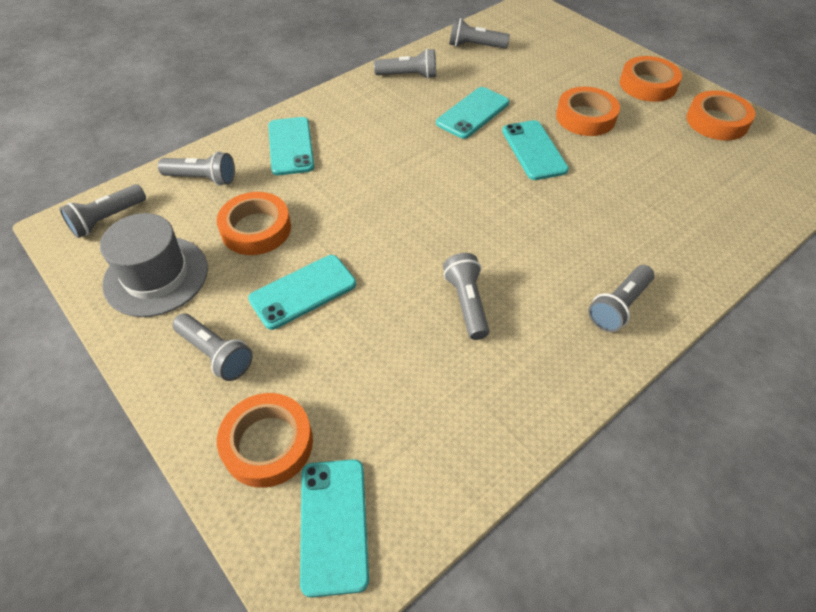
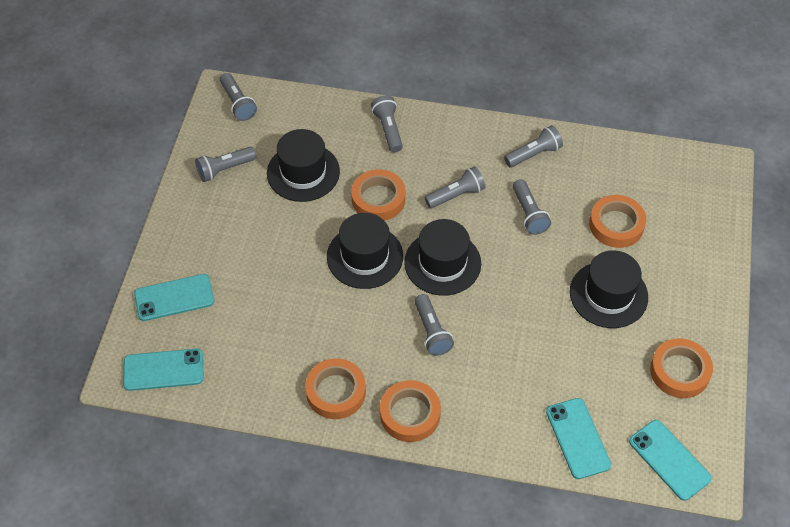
black hat: none = 0 -> [267,129,340,202] [327,213,403,289] [404,219,481,296] [570,250,648,328] = 4
grey hat: [100,213,208,317] = 1 -> none = 0
turquoise phone: [248,255,356,330] [269,117,314,175] [300,459,369,597] [436,87,509,139] [502,120,569,180] = 5 -> [123,348,203,391] [134,274,214,321] [546,398,611,479] [629,420,712,501] = 4

